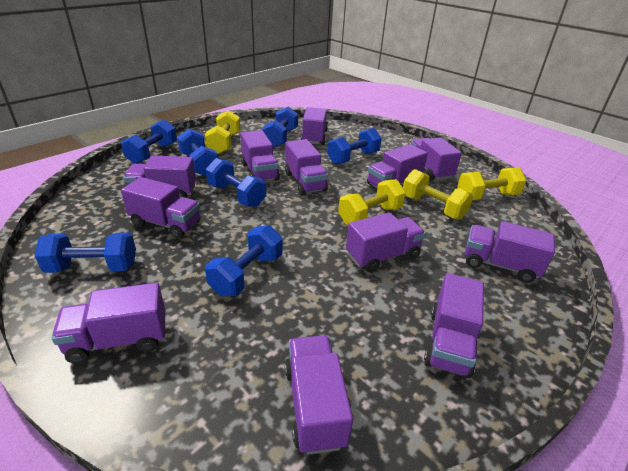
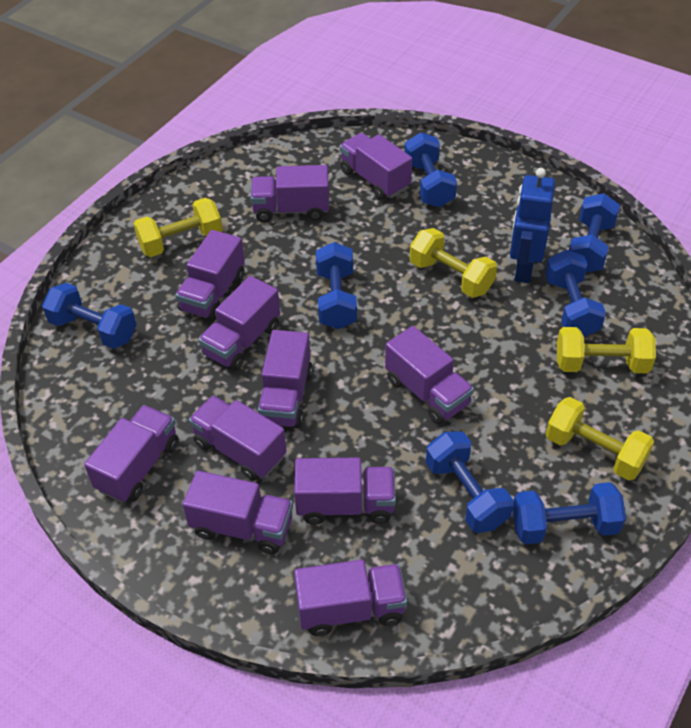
blue robot: none = 0 -> [510,168,555,283] = 1
purple truck: [51,283,165,364] [121,177,200,238] [124,156,196,198] [240,130,280,181] [285,139,328,195] [285,335,353,455] [301,107,328,145] [346,212,426,272] [367,144,428,188] [411,137,462,180] [424,273,484,378] [465,221,555,283] = 12 -> [84,405,179,503] [175,230,245,321] [183,471,293,554] [189,396,287,481] [198,276,280,371] [250,165,329,222] [257,330,313,428] [294,458,396,525] [294,560,407,636] [340,133,412,200] [385,326,474,424] = 11

